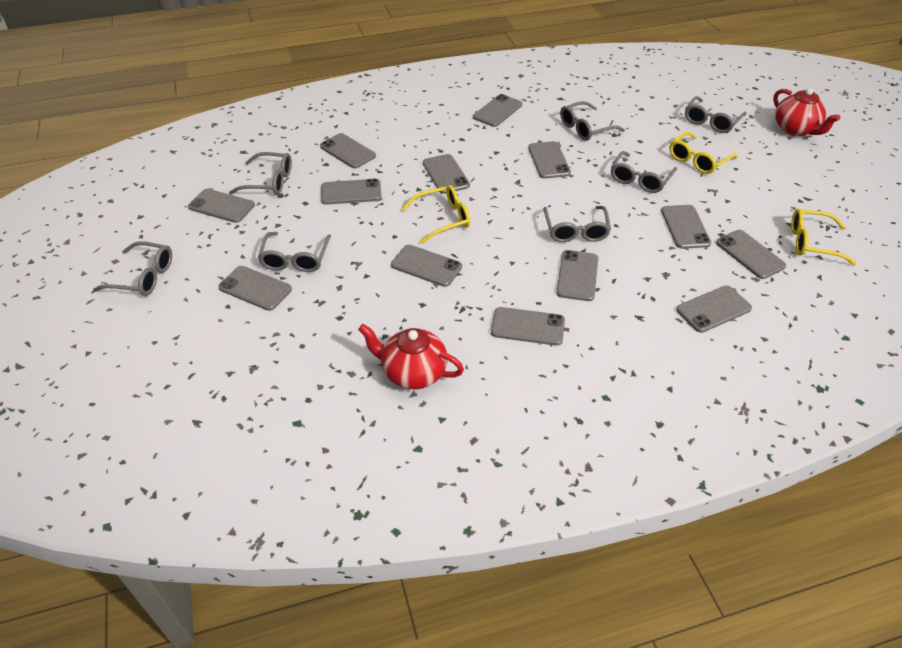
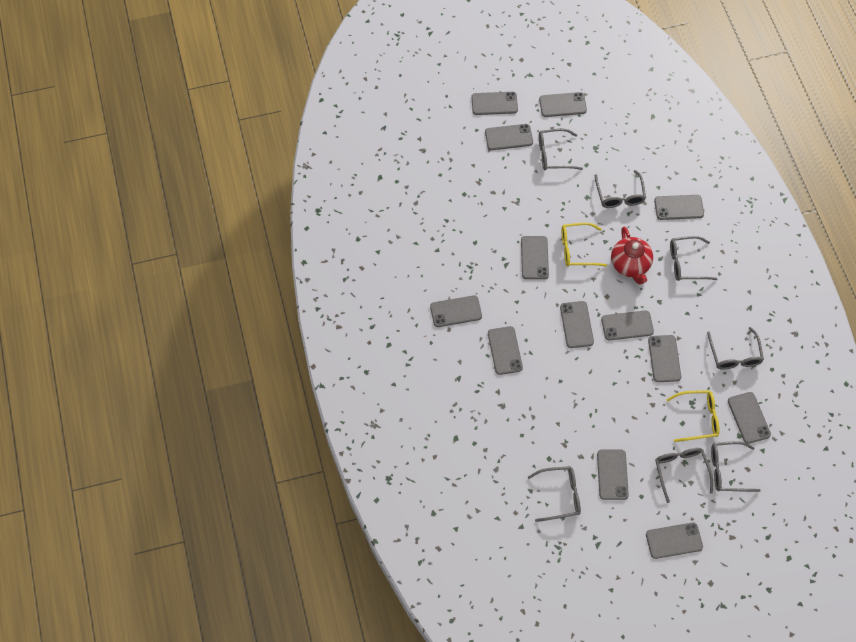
red teapot: [358,324,464,389] [773,88,840,136] = 2 -> [611,227,653,285] = 1
yellow glasses: [401,185,470,244] [669,132,738,174] [791,209,857,265] = 3 -> [562,223,607,267] [666,390,720,442] = 2

